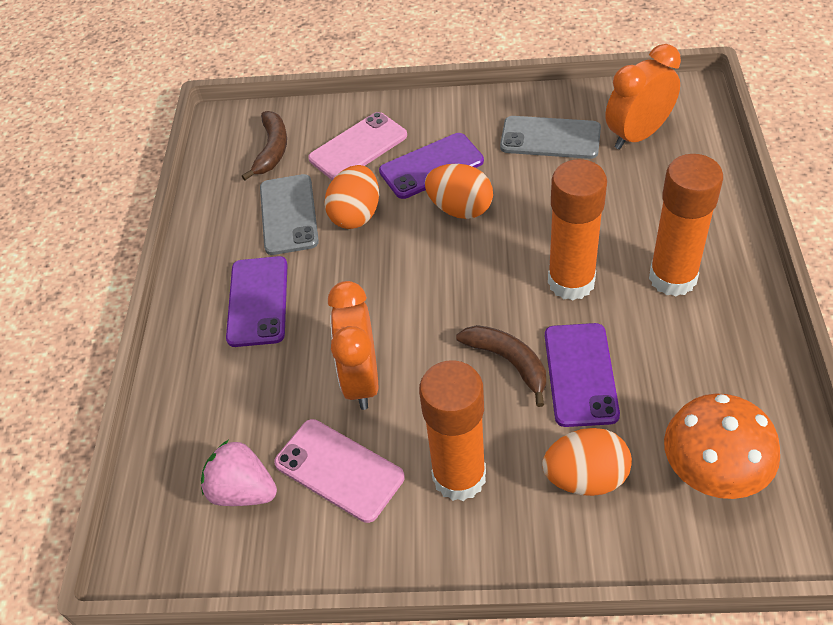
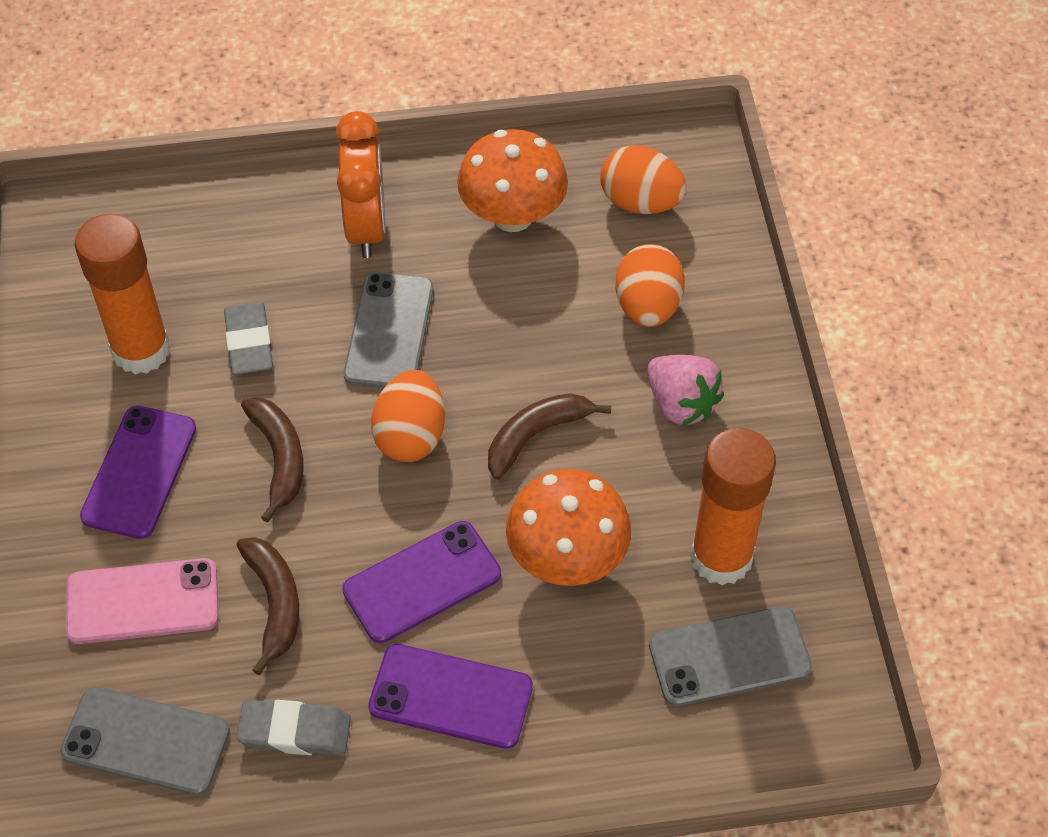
brown banana: [242,111,287,180] [456,325,546,407] = 2 -> [237,537,299,675] [241,397,304,523] [488,393,611,480] = 3
grey eraser: none = 0 -> [224,302,273,375] [236,700,351,756] = 2
grey phone: [260,174,319,255] [500,116,601,159] = 2 -> [60,687,230,795] [344,272,434,389] [649,606,812,706] = 3
orange clock: [328,281,378,410] [605,44,681,149] = 2 -> [336,111,386,258] = 1
orange glue stick: [419,360,486,501] [548,159,607,301] [649,154,723,297] = 3 -> [75,214,170,374] [690,428,776,585] = 2
orange mushroom: [664,394,780,499] = 1 -> [457,129,568,232] [506,469,631,586] = 2
pink phone: [274,419,405,523] [308,112,407,180] = 2 -> [66,558,218,644] = 1

